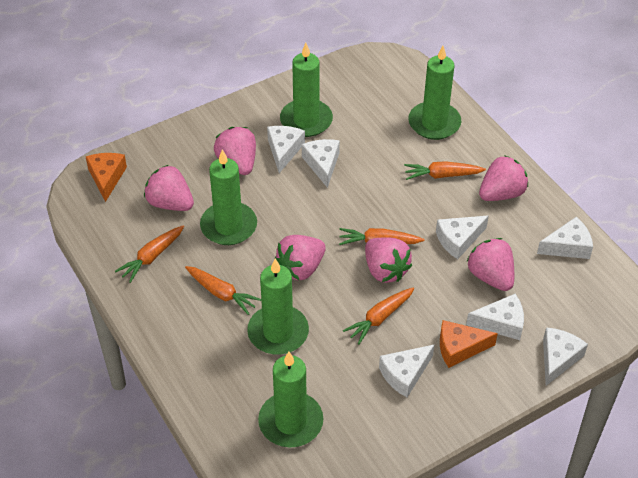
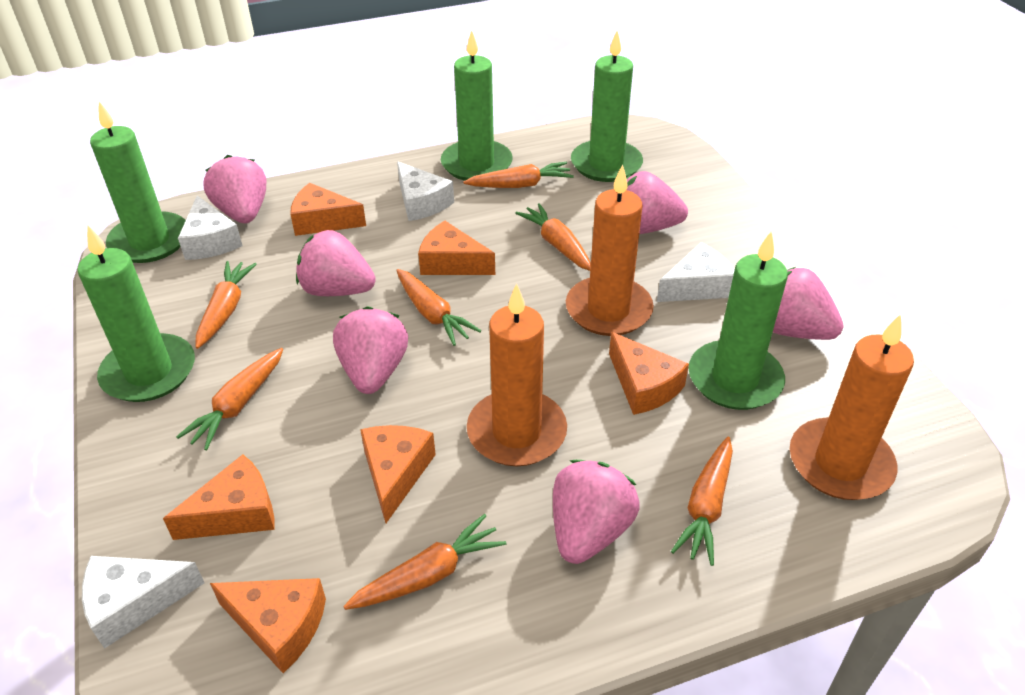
orange candle: none = 0 -> [467,283,567,467] [566,164,654,336] [790,314,914,500] = 3
orange carrot: [115,226,184,283] [185,266,261,315] [339,228,424,245] [343,287,414,344] [404,161,486,180] = 5 -> [176,348,283,450] [196,261,257,349] [343,514,506,610] [396,269,481,346] [463,162,574,188] [515,203,591,271] [671,437,733,566] = 7
orange cheese: [86,153,127,202] [440,320,498,368] = 2 -> [163,454,274,540] [210,578,326,673] [290,183,366,236] [360,425,436,523] [418,221,495,275] [609,332,689,415] = 6
white cheese: [267,126,305,173] [302,139,340,188] [379,344,435,397] [436,216,489,259] [466,294,524,340] [537,217,593,259] [543,327,588,386] = 7 -> [82,556,204,649] [178,195,243,260] [397,162,454,221] [657,242,735,302] = 4

